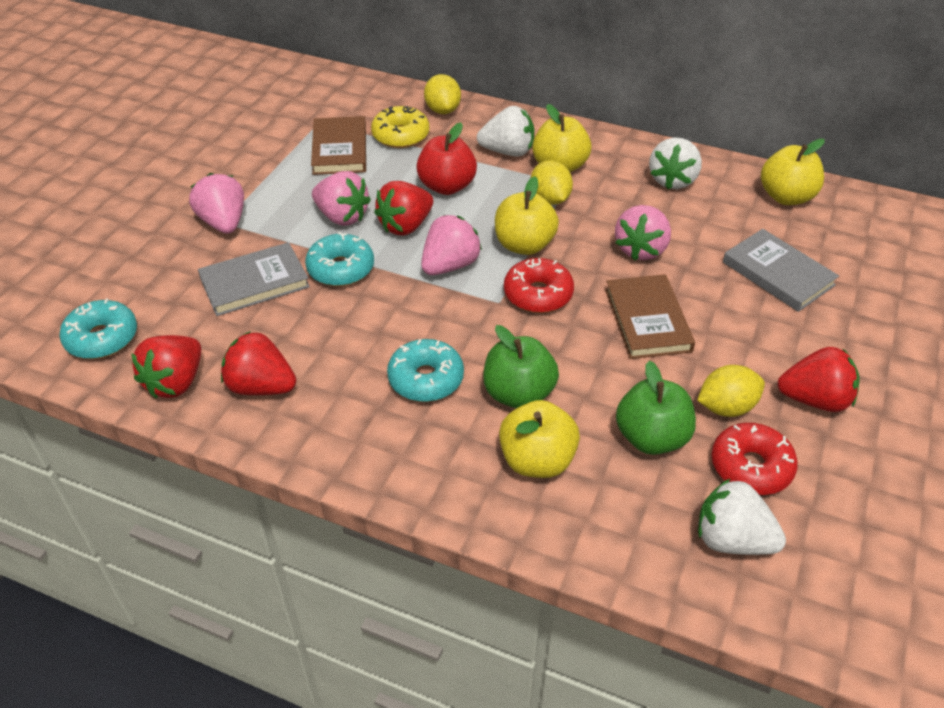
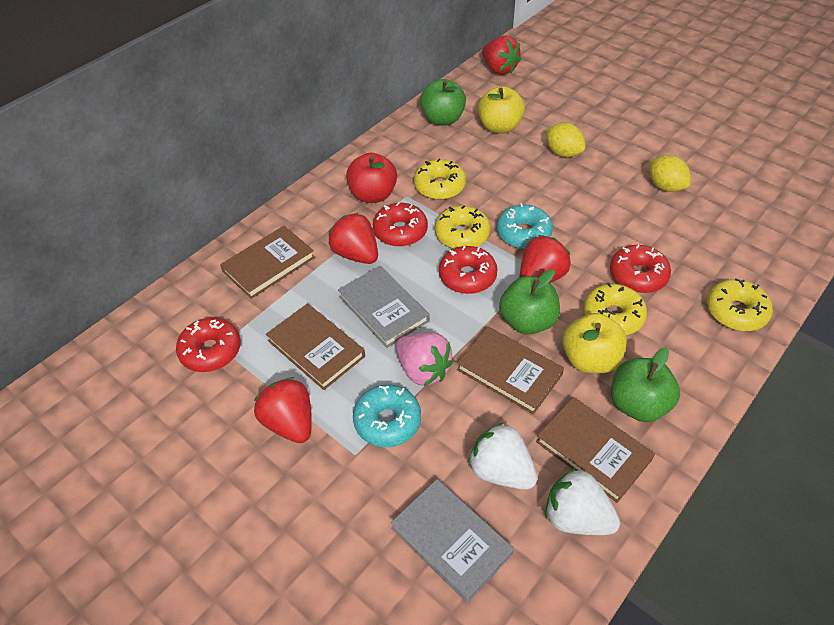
brown book: [311,116,366,175] [605,274,695,359] = 2 -> [220,226,315,299] [266,303,365,390] [457,327,564,414] [536,397,655,503] = 4
green apple: [483,325,559,408] [616,361,696,455] = 2 -> [420,79,466,126] [499,269,560,334] [611,347,680,422] = 3
pink strawberry: [189,173,244,234] [312,171,371,226] [421,215,482,275] [615,205,671,261] = 4 -> [396,332,454,386] = 1
red donut: [504,258,574,313] [711,423,798,495] = 2 -> [176,317,241,372] [373,202,428,247] [439,246,498,294] [610,245,671,293] = 4
turquoise donut: [59,298,137,359] [305,232,374,286] [387,339,464,402] = 3 -> [353,385,421,447] [497,203,553,249] = 2
white strawberry: [477,106,534,157] [649,138,702,189] [698,478,786,555] = 3 -> [468,423,537,490] [545,468,620,535] = 2
yellow apple: [495,176,559,255] [499,400,580,478] [532,104,592,172] [761,139,825,205] = 4 -> [478,86,525,133] [562,313,627,374] = 2
yellow donut: [371,106,429,148] = 1 -> [414,159,466,200] [435,205,491,249] [584,283,647,335] [707,278,773,331] = 4
yellow lemon: [424,74,461,114] [531,160,573,205] [697,365,765,417] = 3 -> [546,123,585,157] [650,155,691,192] = 2

